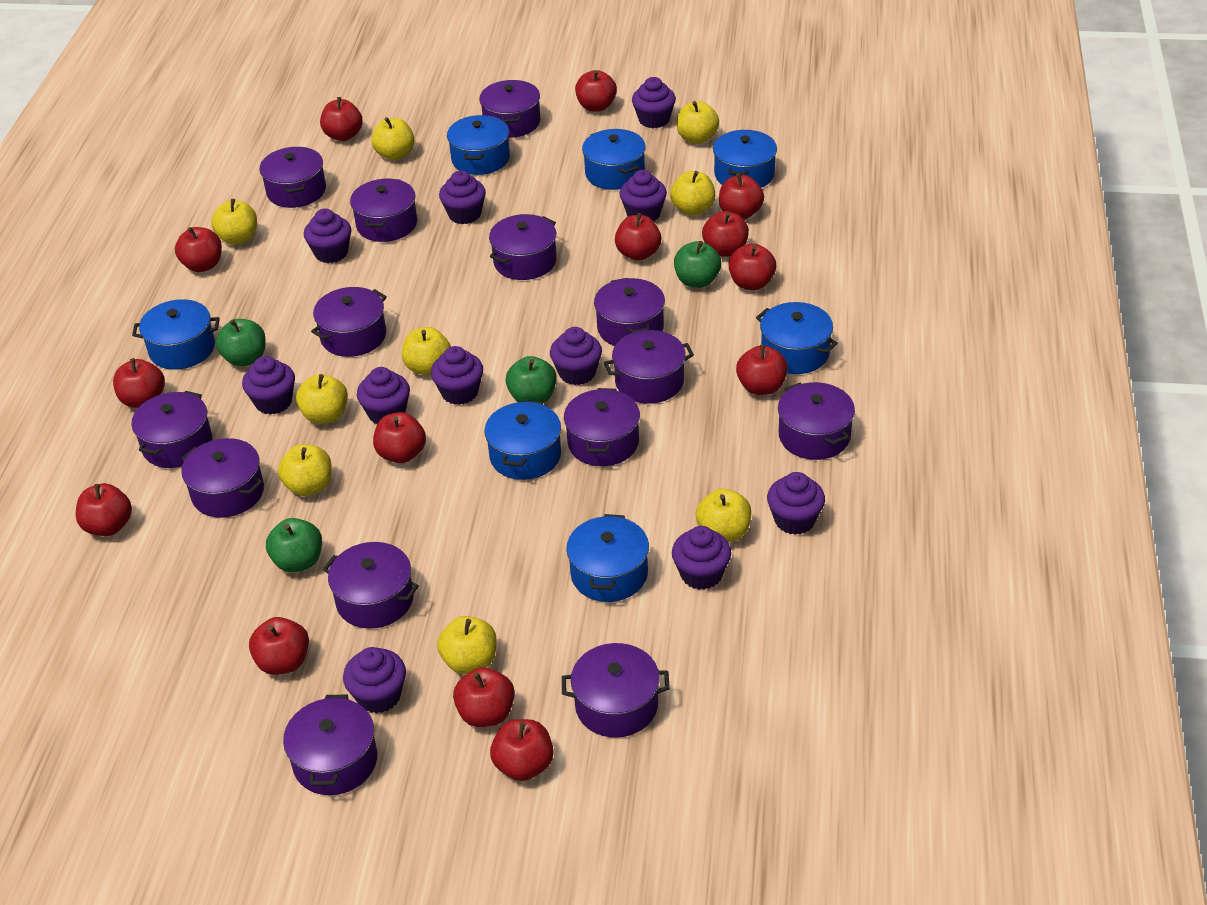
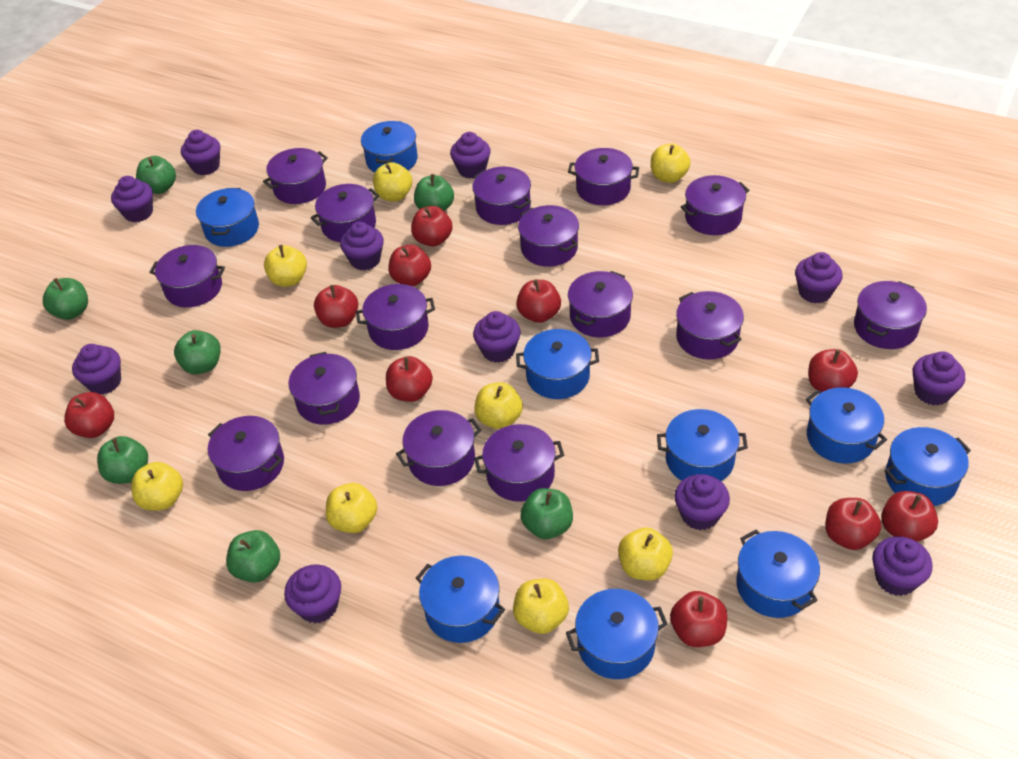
blue pot: [132,299,220,370] [447,115,510,175] [484,400,561,480] [566,514,649,602] [582,129,646,190] [713,130,777,188] [756,302,838,374] = 7 -> [196,188,259,247] [361,121,418,173] [416,556,505,643] [516,329,599,399] [566,589,667,679] [657,409,748,481] [736,530,820,618] [806,387,887,464] [884,427,971,506] = 9
green apple: [216,319,266,367] [266,518,322,572] [506,356,557,403] [674,241,721,288] = 4 -> [43,278,88,320] [97,436,148,484] [136,156,176,194] [174,330,221,374] [226,530,280,583] [414,174,454,211] [521,488,573,539] = 7
purple pot: [132,391,212,468] [181,438,264,518] [260,147,326,208] [283,695,377,795] [311,287,387,357] [323,542,419,629] [350,179,417,242] [479,80,540,138] [489,214,557,280] [562,643,670,738] [564,388,640,466] [594,278,665,346] [604,330,694,404] [778,382,855,460] = 14 -> [150,245,225,307] [208,416,284,491] [263,148,328,204] [289,352,360,425] [311,184,379,242] [356,284,435,350] [396,410,481,486] [472,167,531,225] [474,424,564,502] [518,205,579,267] [568,148,639,205] [568,271,633,337] [676,291,744,360] [681,175,750,235] [854,281,927,349] = 15
red apple: [76,483,132,536] [113,358,165,408] [175,227,222,272] [249,617,309,675] [320,97,363,141] [373,412,426,463] [453,667,515,727] [490,719,554,781] [575,70,617,112] [615,213,661,261] [702,211,749,257] [719,173,764,220] [729,243,776,290] [736,345,788,395] = 14 -> [64,392,114,438] [314,285,358,328] [386,356,433,402] [389,245,431,286] [411,206,452,247] [516,279,561,323] [670,591,727,647] [808,349,858,392] [825,498,881,550] [881,491,938,542] = 10
yellow apple: [211,199,257,245] [278,444,332,496] [296,374,348,424] [371,117,414,160] [402,327,451,375] [437,616,497,674] [670,171,715,216] [677,101,719,144] [696,489,751,542] = 9 -> [131,462,183,510] [264,245,307,287] [326,483,377,533] [373,162,412,201] [474,382,523,429] [513,579,569,634] [618,527,673,580] [651,143,691,183] = 8

